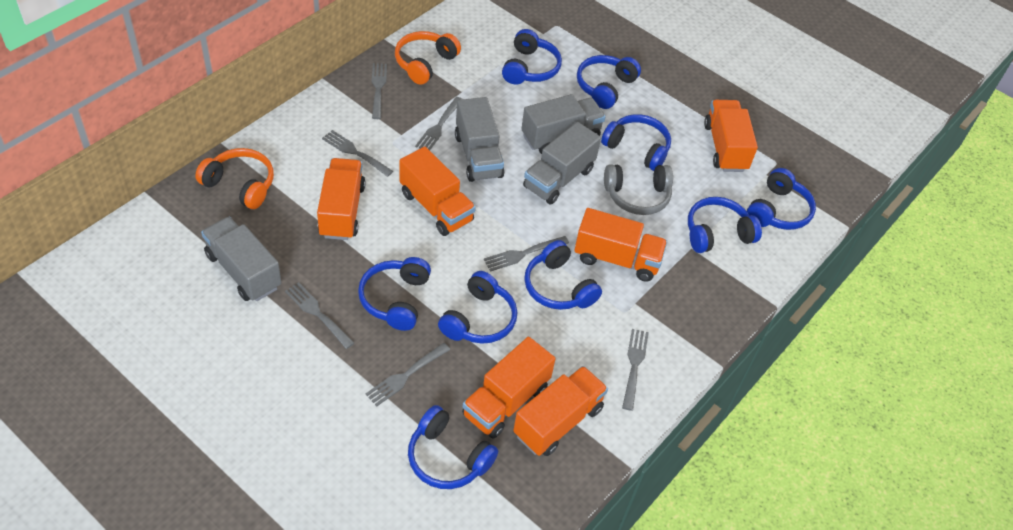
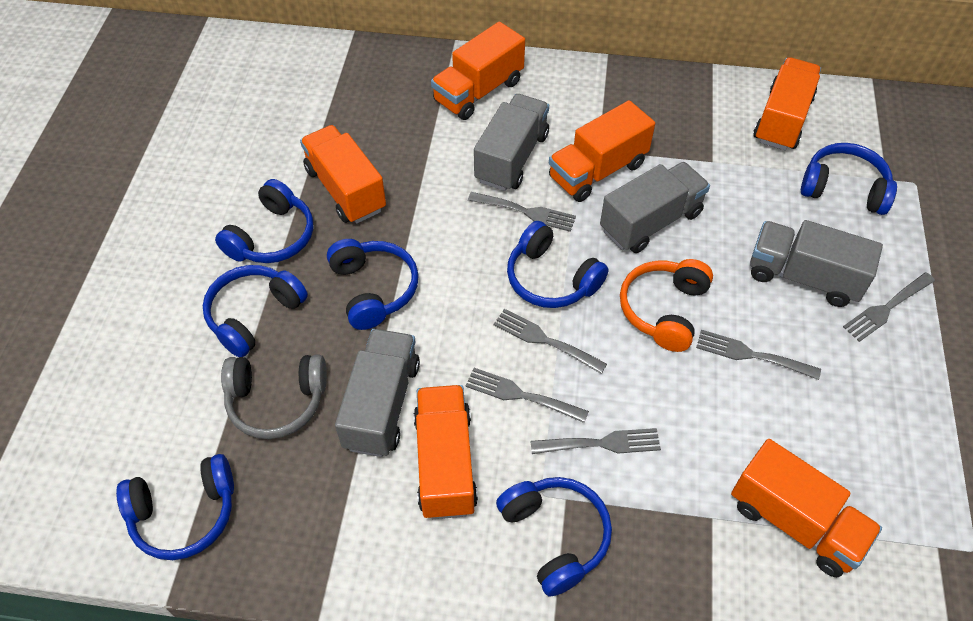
blue headphones: [358,257,431,331] [408,405,498,489] [438,271,517,344] [502,29,562,85] [524,240,602,310] [577,55,641,109] [601,114,671,171] [688,197,762,253] [747,168,816,230] = 9 -> [116,454,234,560] [203,265,308,357] [215,179,313,263] [327,239,419,330] [496,477,612,597] [507,221,608,308] [801,143,897,215] = 7
grey fork: [285,282,354,349] [322,130,393,177] [365,343,450,406] [372,63,387,119] [415,97,463,150] [484,236,569,272] [622,329,649,411] = 7 -> [465,368,589,423] [468,192,576,232] [493,309,607,374] [530,428,661,454] [696,330,821,380] [843,272,935,342] = 6
orange headphones: [195,148,274,209] [395,31,461,85] = 2 -> [620,259,713,352] = 1

